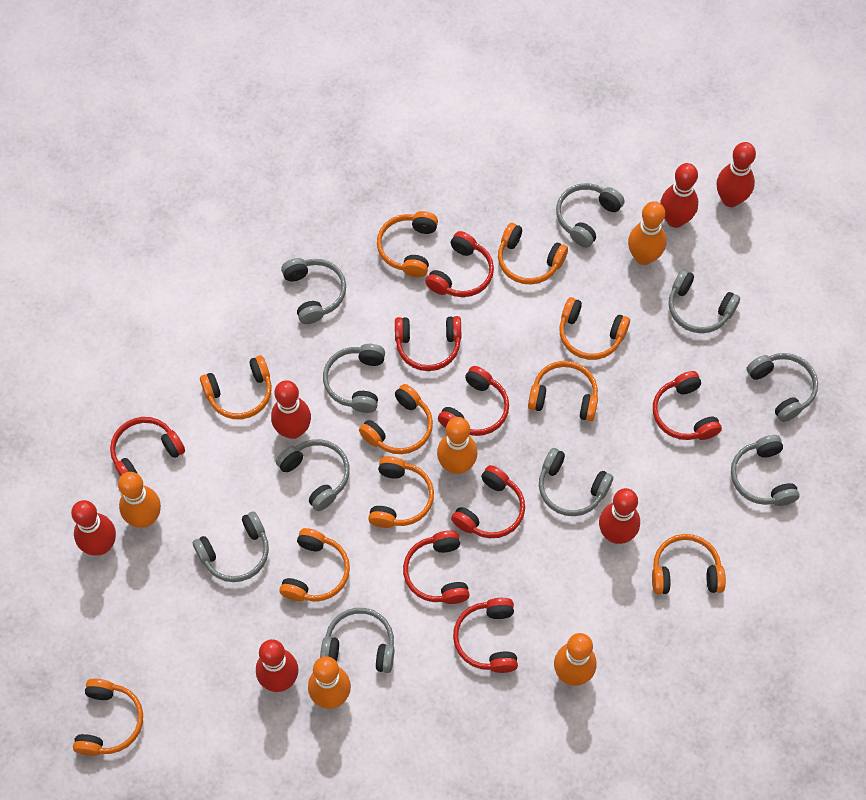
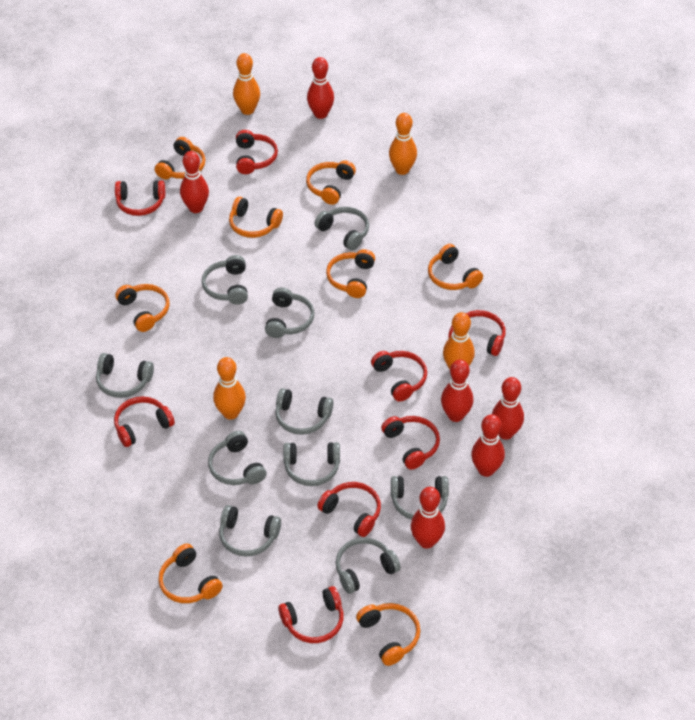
orange bowling pin: [118,472,161,528] [308,656,351,709] [437,417,477,474] [554,633,597,686] [628,201,666,265] = 5 -> [213,357,246,420] [233,53,260,115] [389,113,417,175] [443,312,475,369] = 4
orange headphones: [73,679,143,756] [200,355,272,419] [279,528,350,602] [359,384,433,454] [368,456,434,528] [377,211,438,277] [498,223,568,285] [528,361,598,421] [559,297,630,360] [652,534,726,594] = 10 -> [115,284,170,332] [155,137,205,180] [158,544,223,603] [229,197,283,238] [306,160,356,205] [326,249,375,298] [356,603,420,666] [428,244,483,290] = 8

